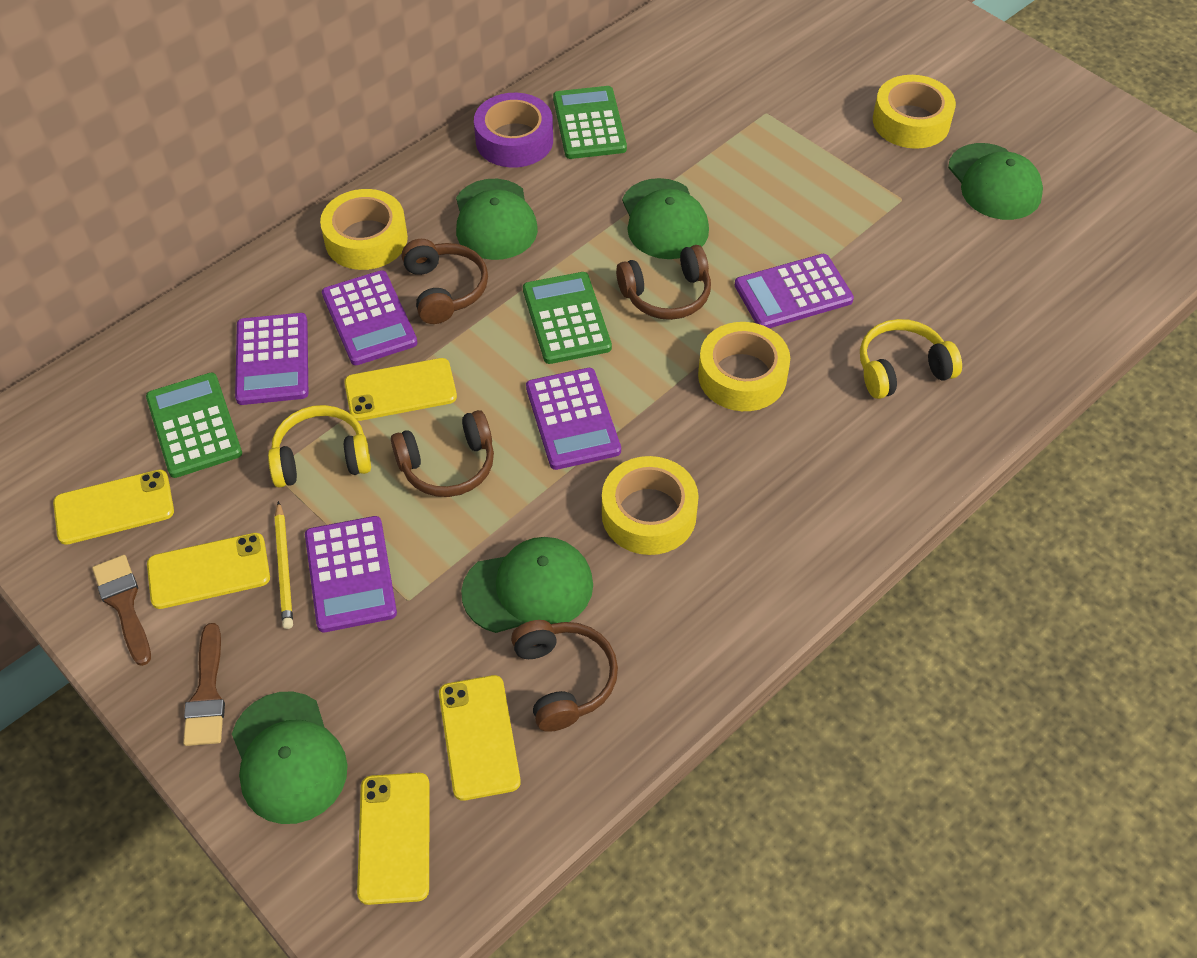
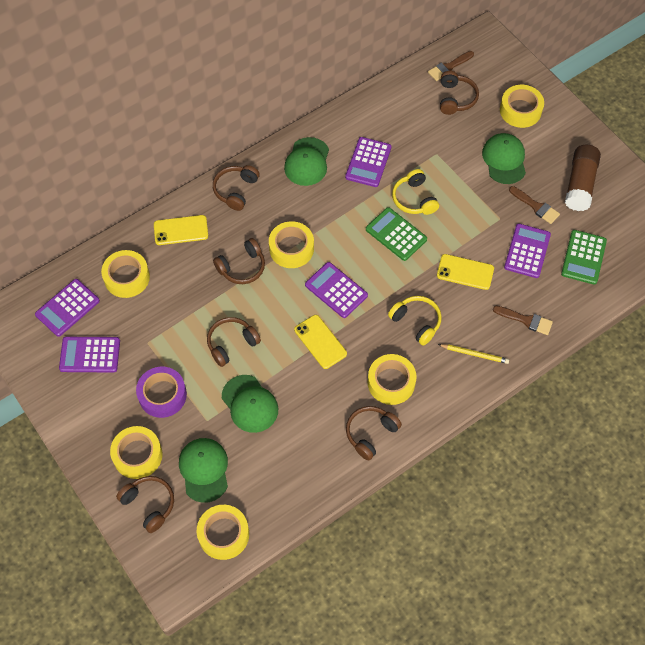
brown brush: [92,555,151,666] [183,623,225,746] = 2 -> [428,51,474,81] [493,306,553,335] [509,186,560,224] = 3
brown glue stick: none = 0 -> [565,145,601,211] = 1
brown headphones: [391,410,494,497] [402,239,488,324] [511,620,618,732] [616,245,711,320] = 4 -> [116,476,174,533] [207,317,261,367] [213,165,260,211] [213,238,265,284] [346,406,402,461] [440,71,479,115] = 6
green calculator: [146,372,242,478] [523,272,612,364] [553,86,627,159] = 3 -> [366,207,427,261] [561,230,607,285] = 2
green cap: [232,692,348,824] [456,179,538,260] [461,537,593,633] [622,178,709,259] [948,143,1043,220] = 5 -> [179,438,228,503] [222,375,278,433] [284,137,329,186] [482,133,526,184] = 4
yellow phone: [53,469,174,545] [147,533,270,609] [344,358,457,421] [357,773,430,905] [439,675,521,801] = 5 -> [154,215,208,245] [294,315,347,369] [437,254,494,290] = 3
yellow tape: [320,189,408,270] [602,456,699,555] [698,322,790,411] [873,75,956,149] = 4 -> [101,250,150,298] [110,426,163,479] [197,505,249,560] [269,221,314,268] [368,354,417,405] [500,85,544,128] = 6

